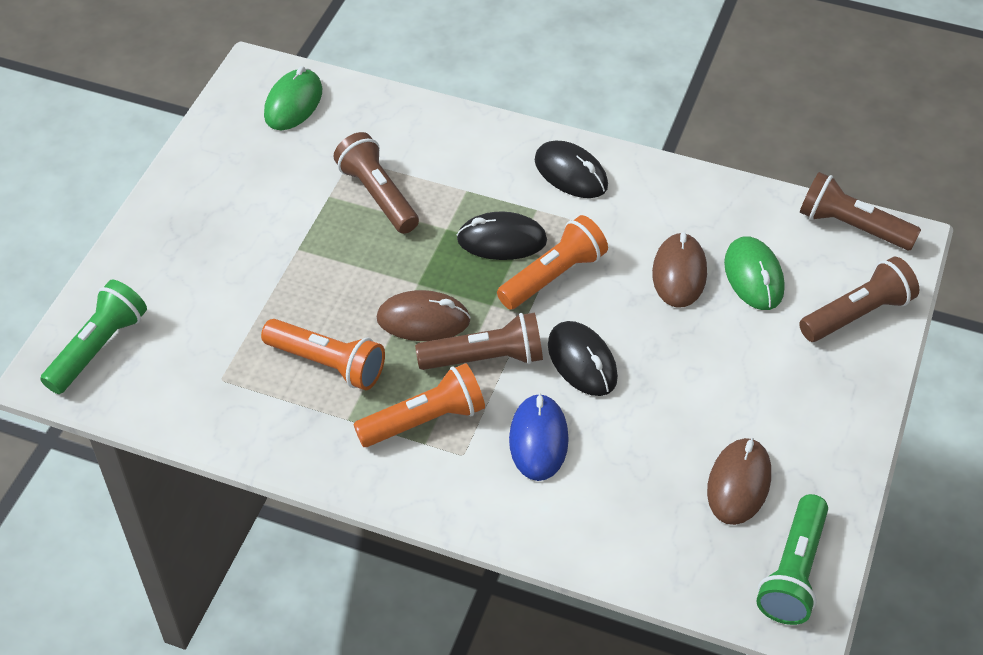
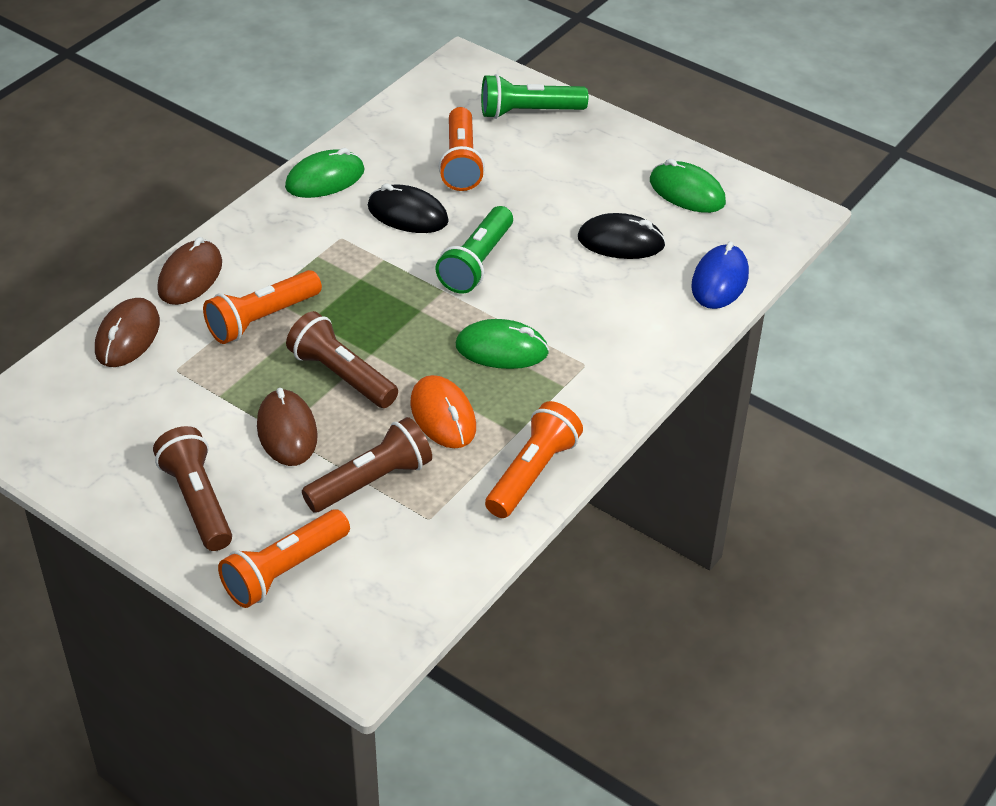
black mouse: [457,212,547,260] [535,141,608,198] [548,321,618,396] = 3 -> [368,184,449,233] [578,213,666,259] = 2
brown flashlight: [333,132,419,234] [415,312,543,370] [799,257,919,342] [800,172,921,250] = 4 -> [153,426,232,551] [286,311,398,408] [302,417,432,512] = 3
green mouse: [264,66,322,130] [724,236,785,310] = 2 -> [285,148,365,198] [456,319,549,369] [650,159,726,213] = 3
orange flashlight: [261,319,385,390] [353,363,485,447] [497,215,608,310] = 3 -> [203,270,322,344] [218,509,350,608] [439,107,485,191] [485,401,583,518] = 4
orange mouse: none = 0 -> [410,375,476,448] = 1

